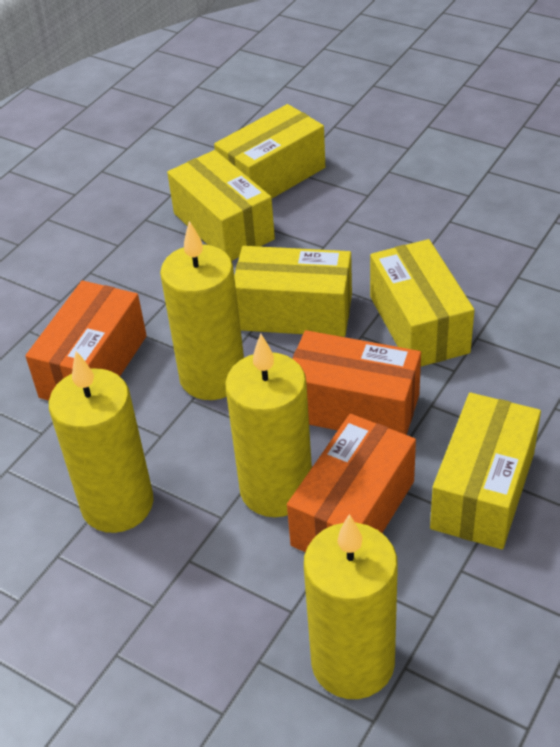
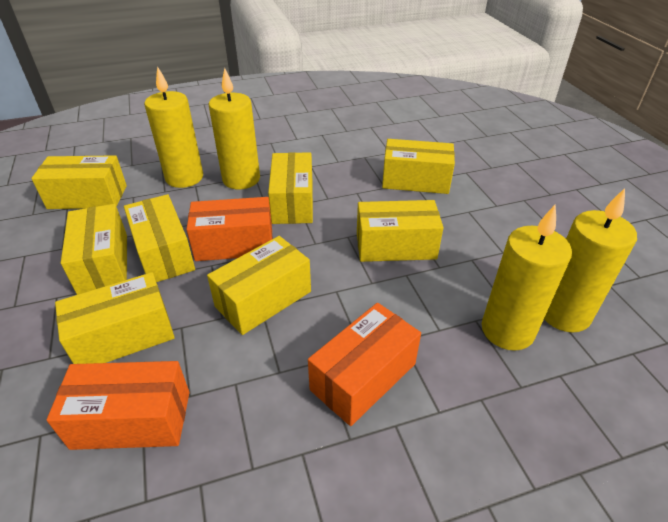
yellow box: [167,150,275,261] [214,104,325,198] [234,246,352,337] [370,239,474,367] [430,393,541,549] = 5 -> [31,155,127,209] [55,272,175,364] [61,204,127,295] [124,194,195,282] [207,236,311,335] [268,152,313,224] [357,200,443,262] [382,139,455,194] = 8

